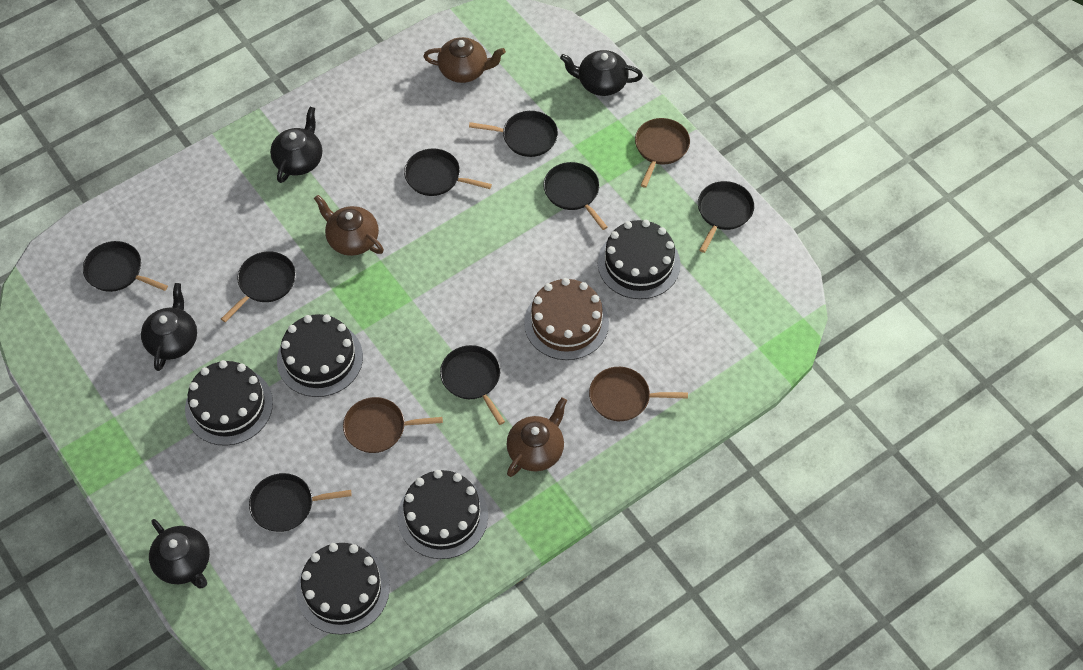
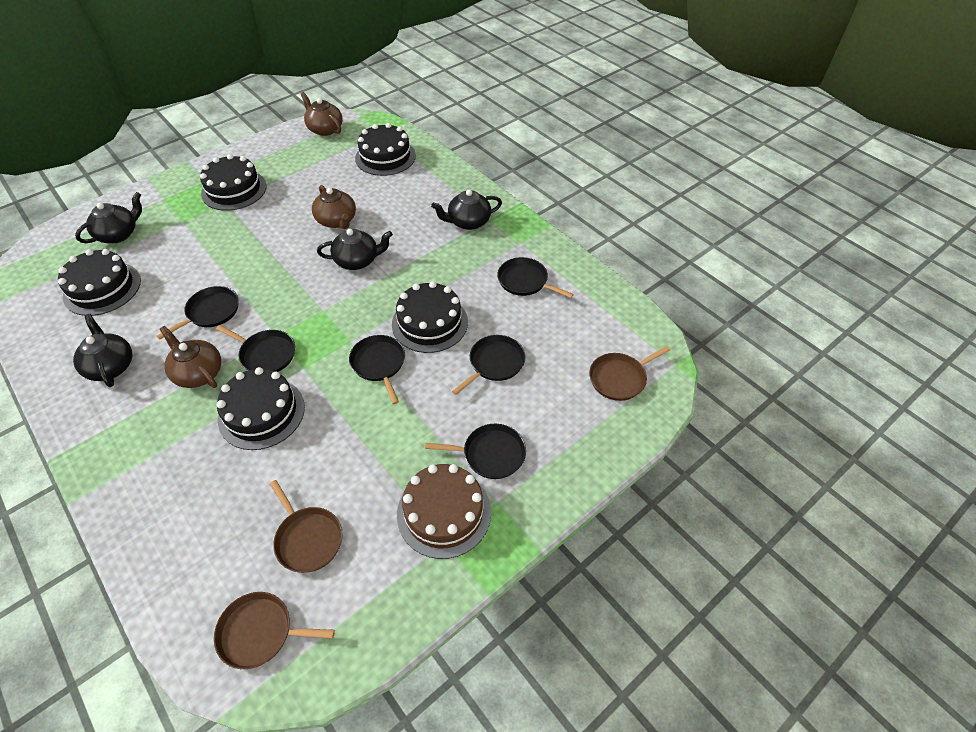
black pan: [83,241,168,292] [221,251,296,322] [249,473,352,532] [404,148,492,196] [440,345,505,425] [469,111,558,157] [543,162,608,230] [698,181,754,253] = 8 -> [157,286,239,339] [216,325,295,372] [349,335,405,404] [425,424,526,479] [452,335,525,395] [497,257,574,298] = 6

